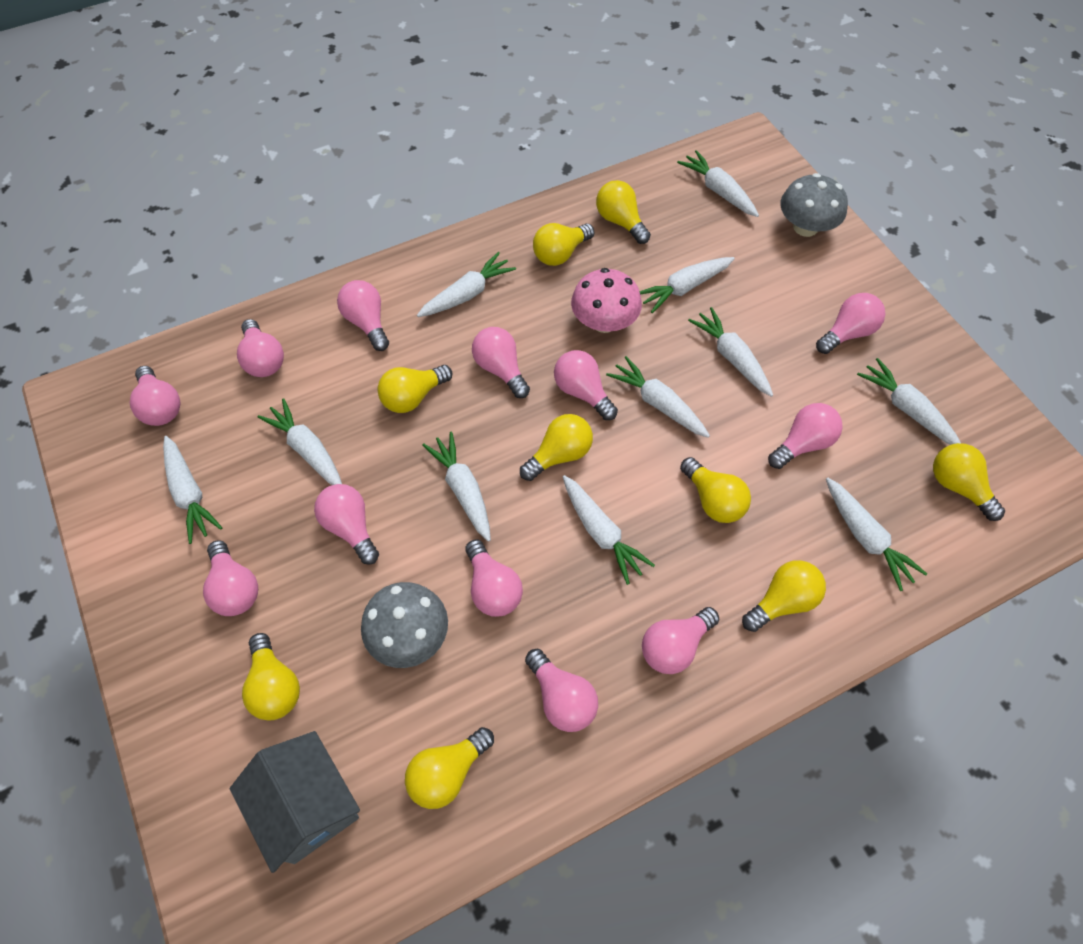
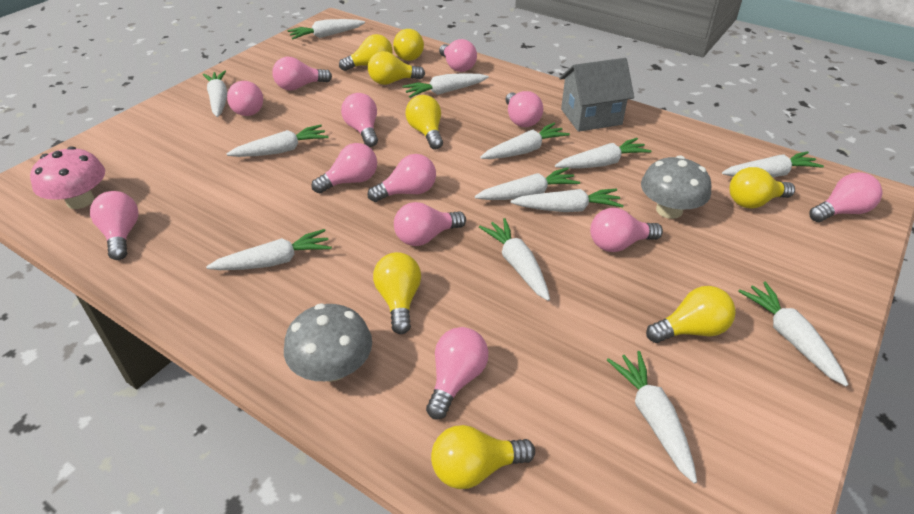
white carrot: [163,436,223,544] [257,398,342,485] [417,252,516,317] [422,432,491,542] [563,475,655,585] [606,356,710,438] [639,257,735,313] [677,150,759,217] [688,307,773,397] [826,478,927,591] [857,358,961,445] = 11 -> [203,71,227,117] [206,229,332,270] [227,124,328,157] [288,19,365,40] [402,73,489,98] [475,167,580,200] [479,218,550,301] [480,123,570,159] [511,189,624,212] [555,138,651,169] [607,351,697,484] [722,151,824,177] [738,282,849,386] = 13
yellow light bulb: [242,633,300,720] [377,365,452,413] [405,727,494,809] [520,414,593,481] [533,223,595,266] [596,180,651,244] [680,457,751,523] [742,560,826,632] [933,443,1005,521] = 9 -> [339,34,392,71] [368,51,425,85] [373,252,421,334] [393,29,424,61] [406,95,443,149] [431,425,535,489] [646,286,736,343] [729,167,795,209] = 8

